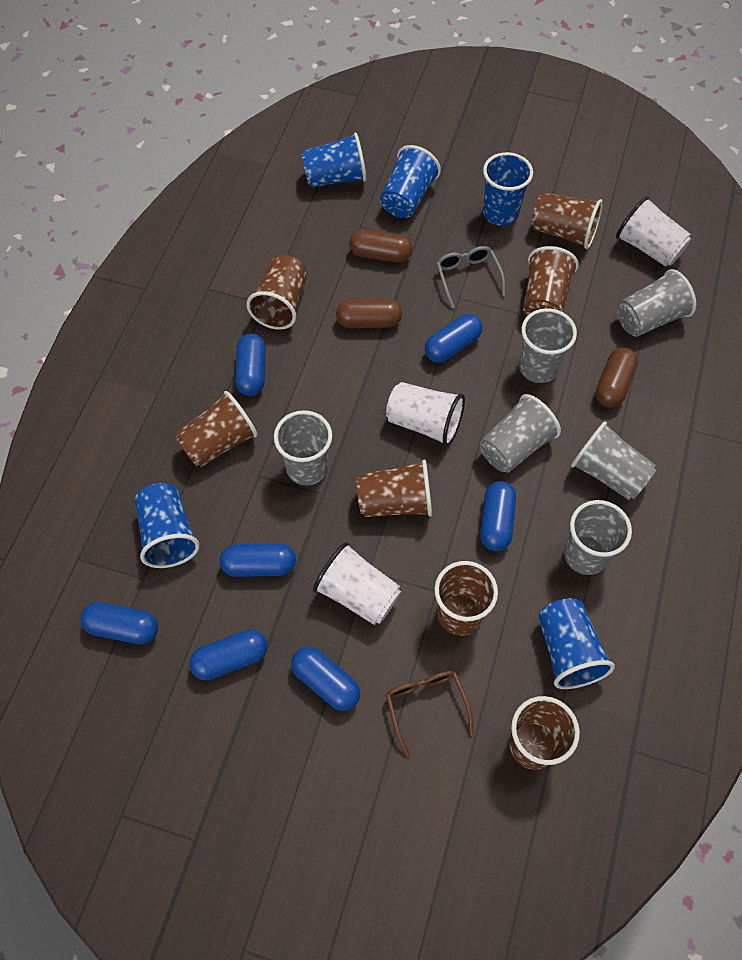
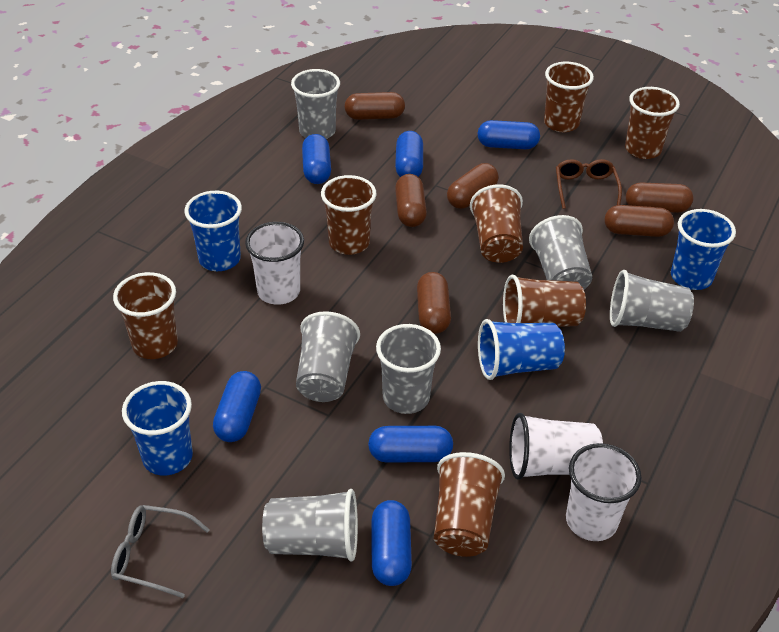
blue capsule: [81,602,158,644] [189,629,267,680] [220,543,296,577] [235,333,266,396] [291,646,360,711] [425,314,482,363] [480,481,516,551] = 7 -> [213,371,261,442] [302,134,331,184] [368,426,453,463] [371,500,412,586] [395,131,423,177] [478,120,540,149] = 6
blue cup: [135,483,200,568] [301,133,367,188] [380,145,441,218] [483,152,533,226] [538,598,615,689] = 5 -> [122,381,193,476] [184,191,242,271] [478,319,565,380] [671,209,736,290] = 4
brown capsule: [336,299,402,328] [349,229,412,262] [596,347,638,408] = 3 -> [345,92,405,120] [395,174,427,227] [417,272,451,334] [447,163,499,209] [605,205,674,237] [626,182,693,213] = 6

